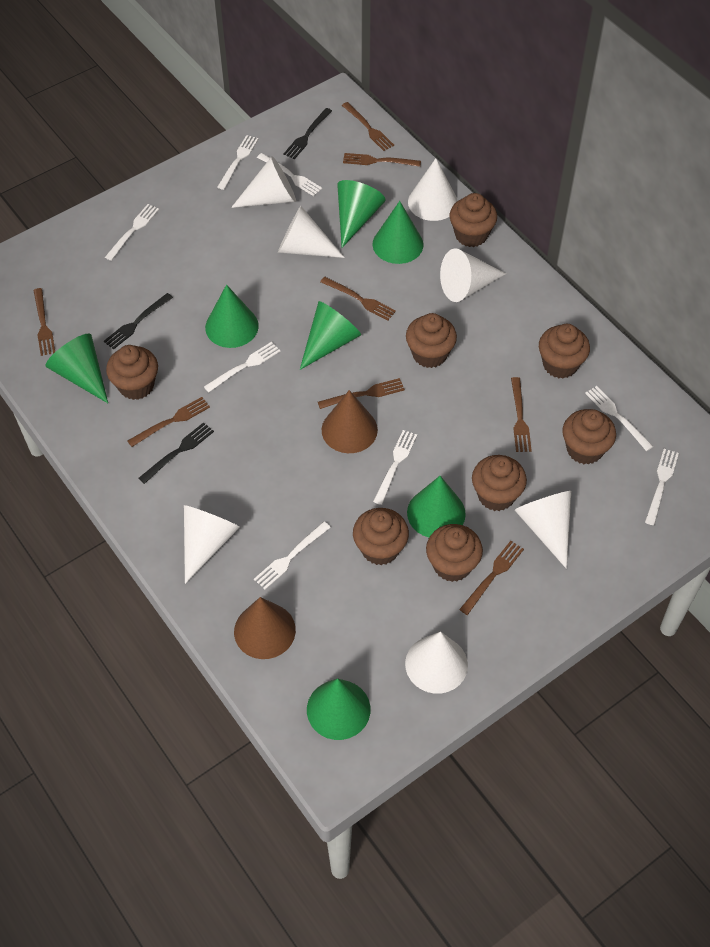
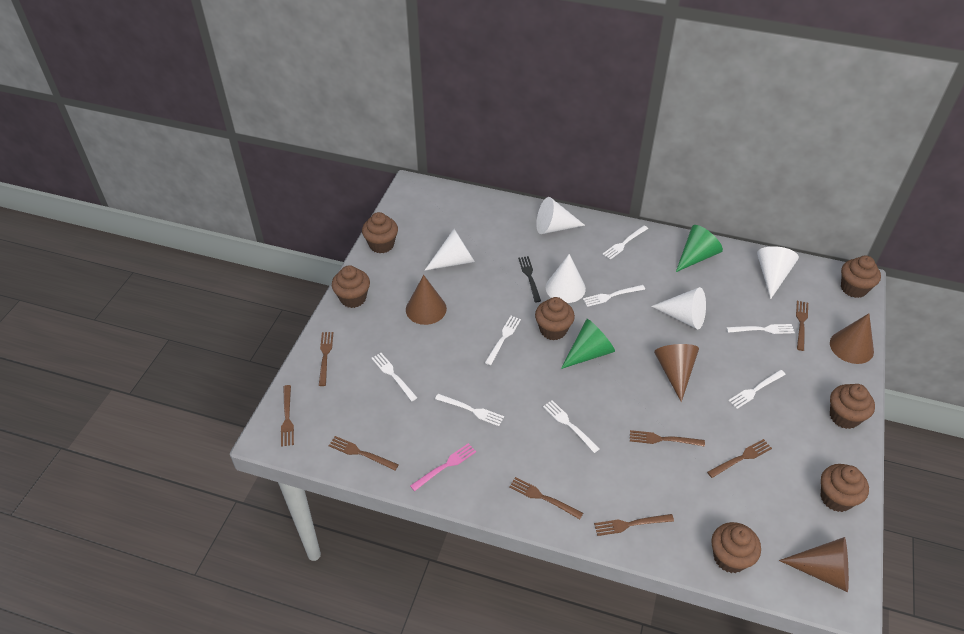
black fork: [104,293,173,350] [138,422,214,484] [283,108,332,159] = 3 -> [518,256,541,302] = 1
brown cone: [234,597,296,659] [322,390,378,453] = 2 -> [406,275,447,325] [654,344,699,402] [779,537,849,592] [830,313,874,364] = 4
brown cupcake: [106,345,158,400] [353,508,409,565] [406,313,457,368] [426,524,483,582] [450,193,497,247] [472,455,527,511] [539,324,590,378] [563,409,616,465] = 8 -> [332,265,370,308] [362,212,398,253] [535,297,575,340] [711,522,761,573] [821,464,869,512] [830,384,875,429] [841,256,881,298] = 7
green cone: [46,334,108,403] [205,285,259,348] [300,301,361,370] [307,678,370,740] [337,180,386,248] [373,201,424,264] [407,476,466,537] = 7 -> [561,319,615,369] [676,225,723,272] = 2
pink fork: none = 0 -> [410,443,476,491] = 1
white cone: [184,505,240,584] [231,156,296,208] [278,206,345,258] [405,632,468,694] [408,158,458,221] [440,248,506,302] [515,491,571,569] = 7 -> [425,229,475,270] [536,197,585,234] [546,254,586,303] [651,287,706,329] [757,246,799,299] = 5

